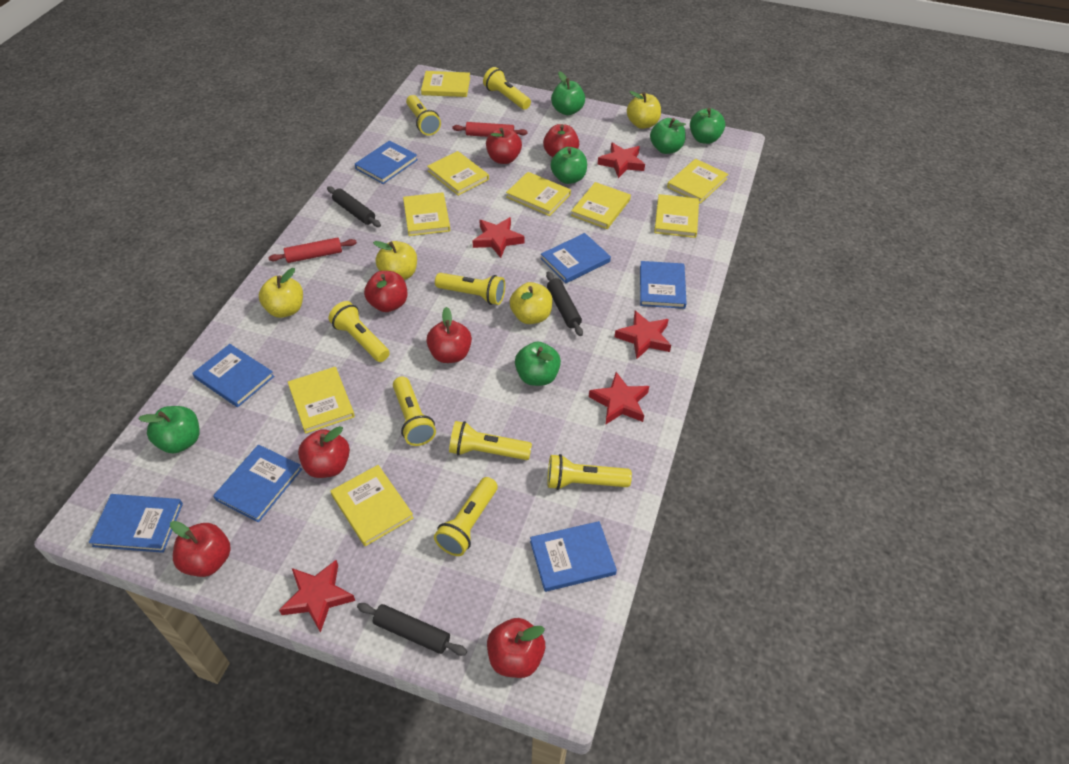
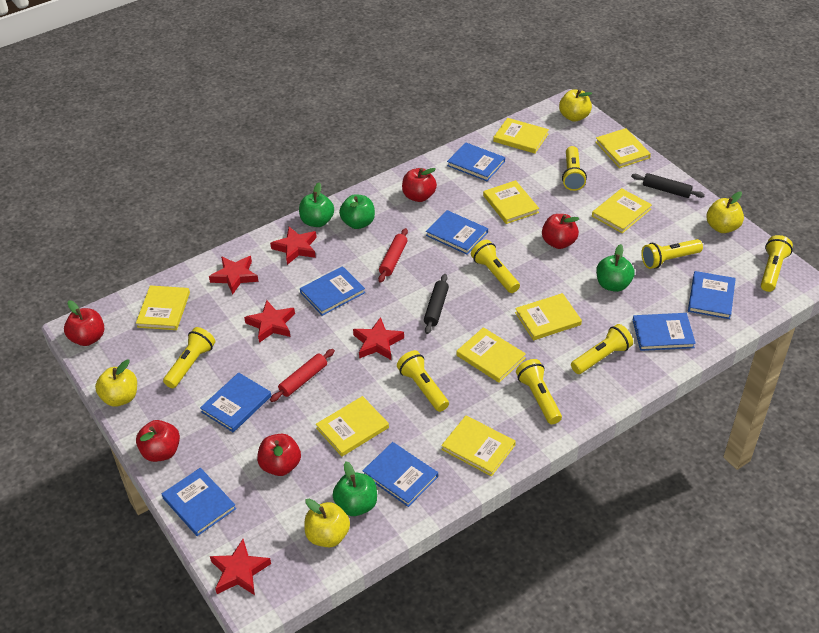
black rolling pin: [327,186,381,227] [357,603,467,656] [546,272,583,336] = 3 -> [424,274,449,334] [631,173,705,198] = 2
blue book: [89,494,183,553] [193,344,274,407] [213,444,302,523] [355,140,418,184] [530,521,617,592] [541,233,611,283] [640,261,687,309] = 7 -> [162,468,236,536] [200,372,271,432] [300,266,365,316] [363,442,438,507] [426,210,488,254] [447,142,505,181] [633,313,696,351] [688,271,736,319] = 8
green apple: [138,406,200,453] [515,341,561,386] [550,147,587,184] [551,71,585,115] [650,118,686,154] [690,108,725,144] = 6 -> [299,183,334,227] [332,462,377,516] [339,194,375,229] [596,244,635,292] = 4
red apple: [170,521,231,577] [298,426,350,478] [364,271,407,312] [426,307,472,363] [486,127,522,164] [487,618,545,678] [543,124,579,157] = 7 -> [64,300,104,346] [136,420,180,462] [257,434,301,476] [402,168,437,202] [542,214,579,249] = 5

